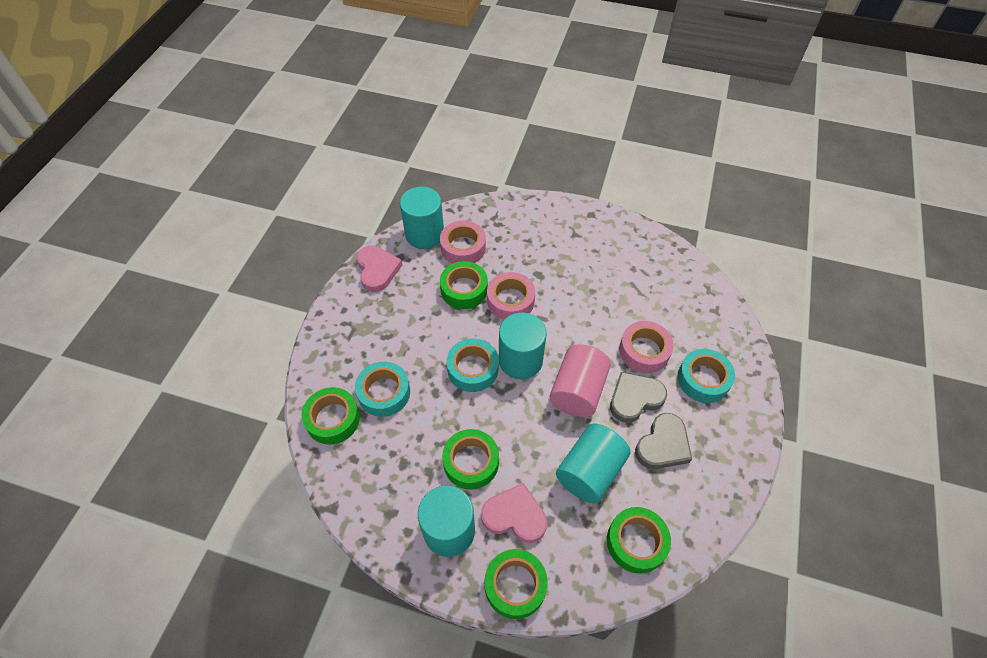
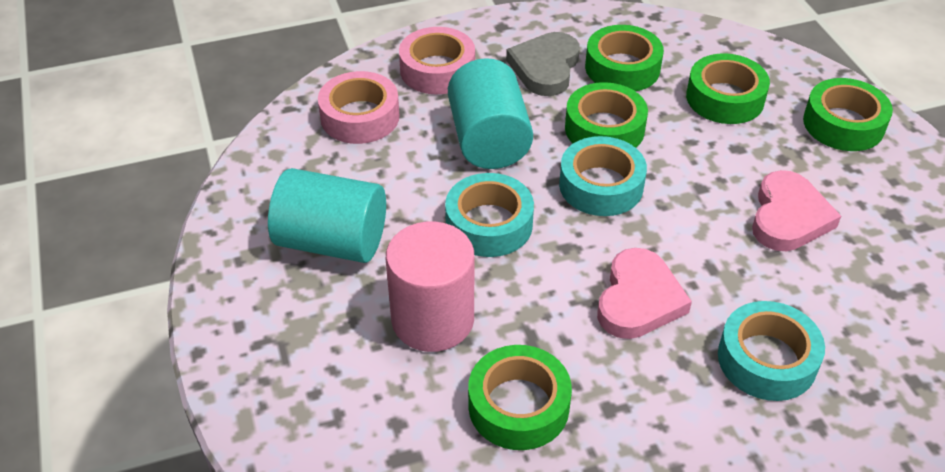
grey heart: [610,372,667,423] [635,413,692,469] = 2 -> [506,32,580,96] = 1
pink tape: [440,221,486,264] [487,272,535,320] [619,321,674,373] = 3 -> [318,71,400,144] [399,27,475,94] = 2
turquoise cylinder: [400,187,444,249] [418,485,475,557] [499,313,547,379] [556,424,631,504] = 4 -> [268,168,386,263] [448,58,533,169] = 2

